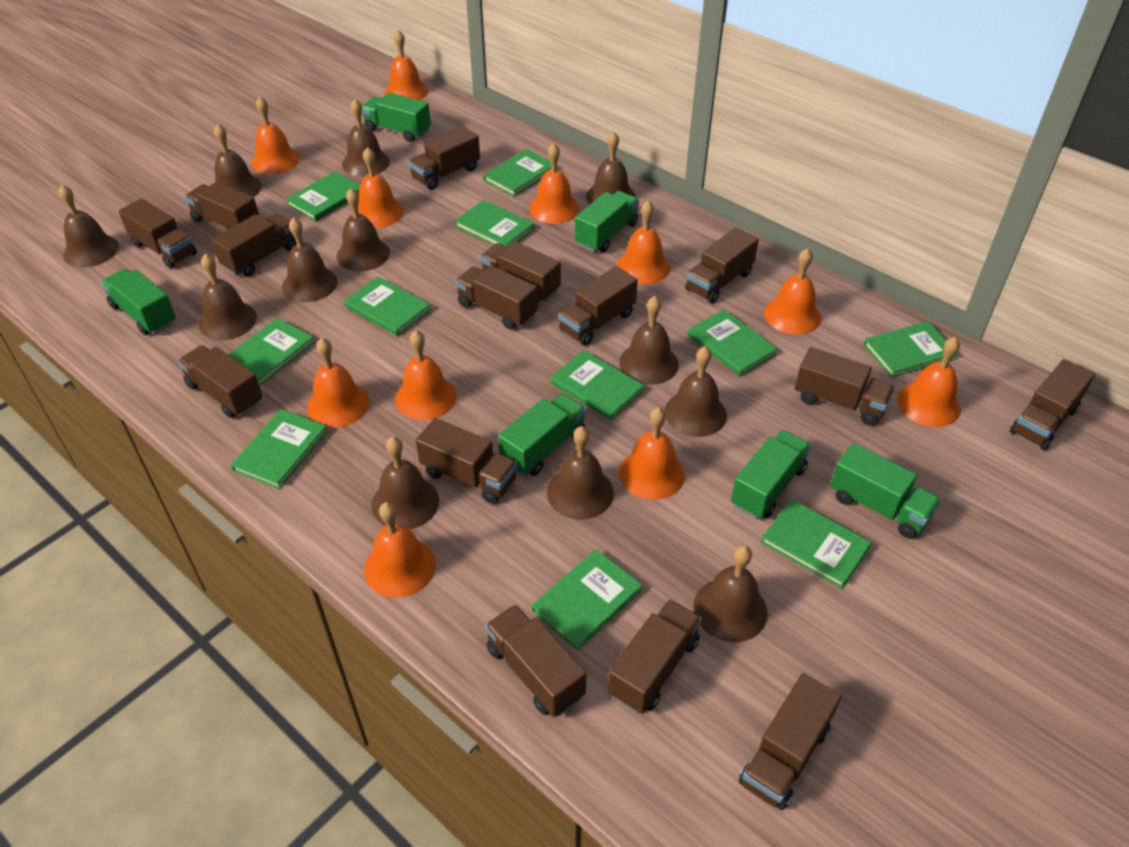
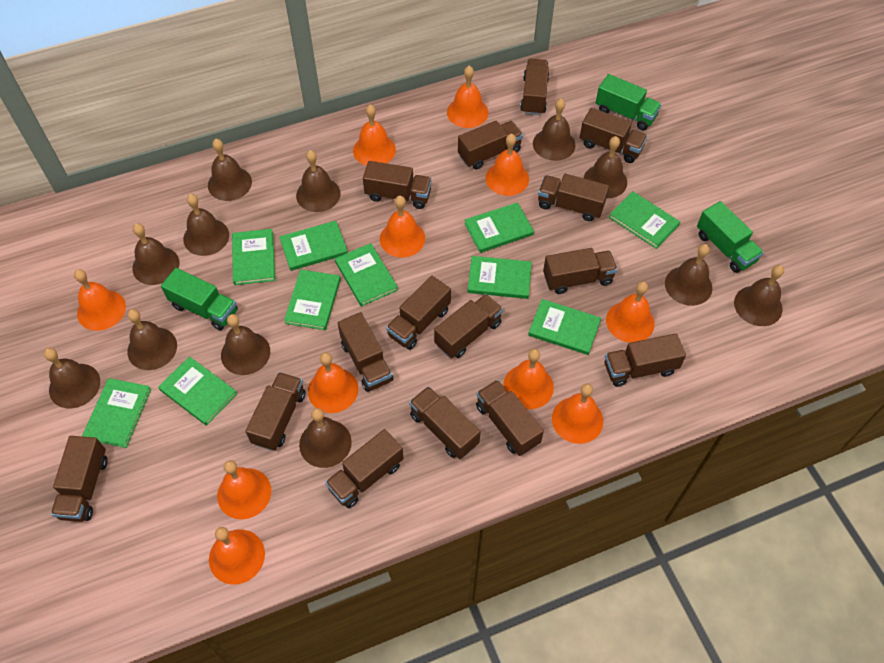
green book: [228,318,315,386] [231,409,328,489] [286,171,360,222] [344,276,431,336] [455,200,534,247] [483,149,551,197] [532,549,642,650] [550,350,644,420] [688,309,777,376] [761,499,872,589] [863,321,959,378] = 11 -> [82,378,151,448] [158,356,237,426] [232,229,275,285] [279,221,348,271] [284,270,341,330] [335,243,398,307] [464,202,534,253] [467,256,532,299] [528,299,601,355] [609,191,680,249] = 10
green truck: [101,269,176,335] [362,92,431,142] [498,394,586,476] [575,191,639,253] [731,430,811,519] [830,443,941,539] = 6 -> [161,268,238,330] [596,74,662,130] [697,201,764,273] = 3

